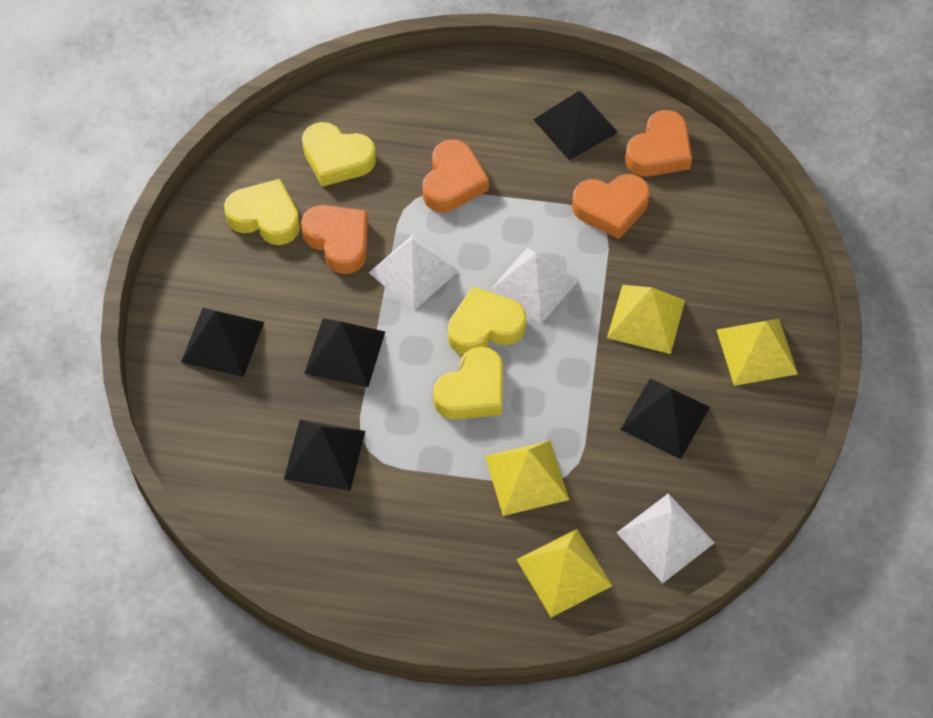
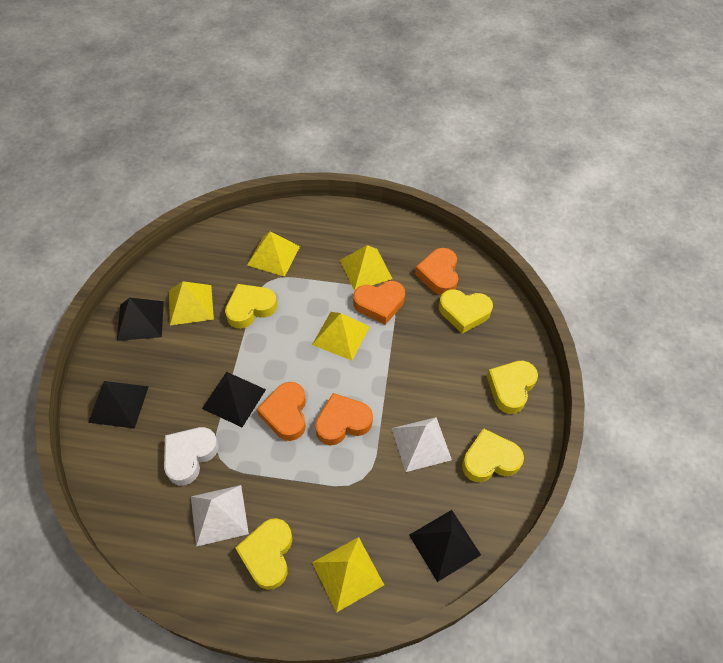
black pyramid: [181,308,264,377] [284,420,365,491] [304,318,385,387] [533,91,618,160] [620,378,710,459] = 5 -> [88,381,149,429] [117,298,164,341] [202,372,266,427] [409,510,481,582] = 4
white heart: none = 0 -> [164,427,219,485] = 1
white pyramid: [369,234,458,310] [489,248,579,324] [616,493,715,583] = 3 -> [191,485,249,547] [392,417,452,472] = 2
yellow heart: [224,179,300,245] [302,122,376,187] [433,347,503,420] [448,286,527,355] = 4 -> [225,284,277,329] [235,518,292,590] [439,289,493,334] [462,428,524,482] [487,361,538,414] = 5
yellow pyramid: [485,441,569,516] [516,529,612,617] [607,285,685,354] [717,319,798,386] = 4 -> [169,281,214,325] [247,231,300,277] [312,312,370,360] [312,537,384,613] [340,245,393,291] = 5

